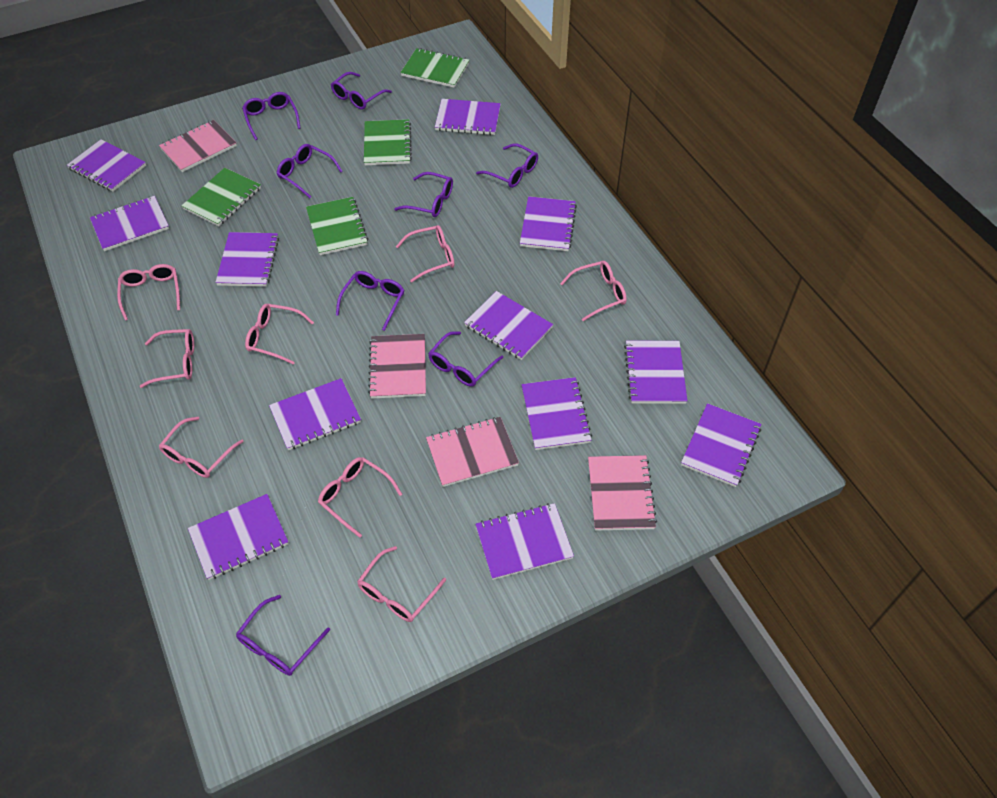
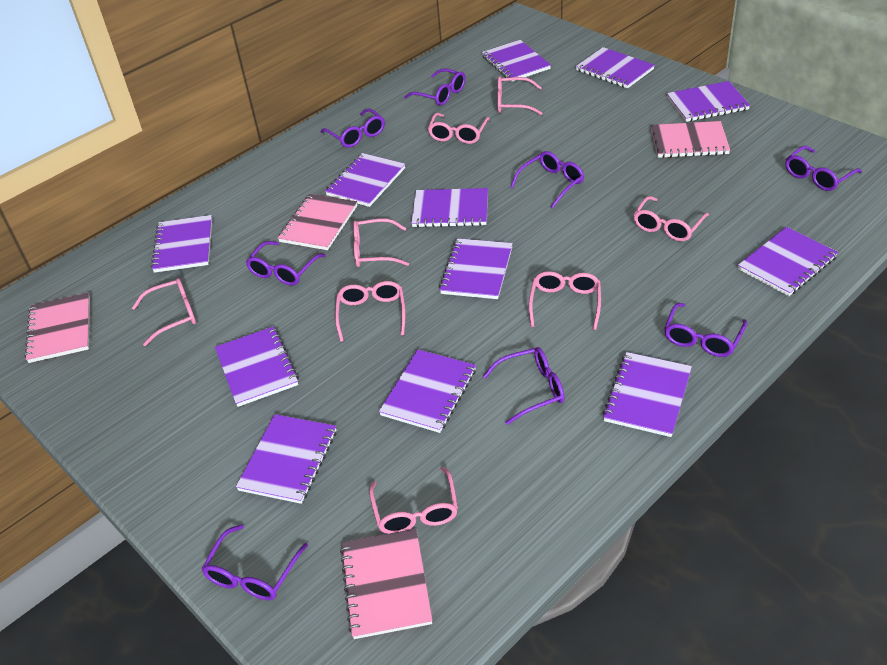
green notebook: [181,168,261,226] [306,197,368,255] [364,119,412,166] [400,48,469,88] = 4 -> none = 0

